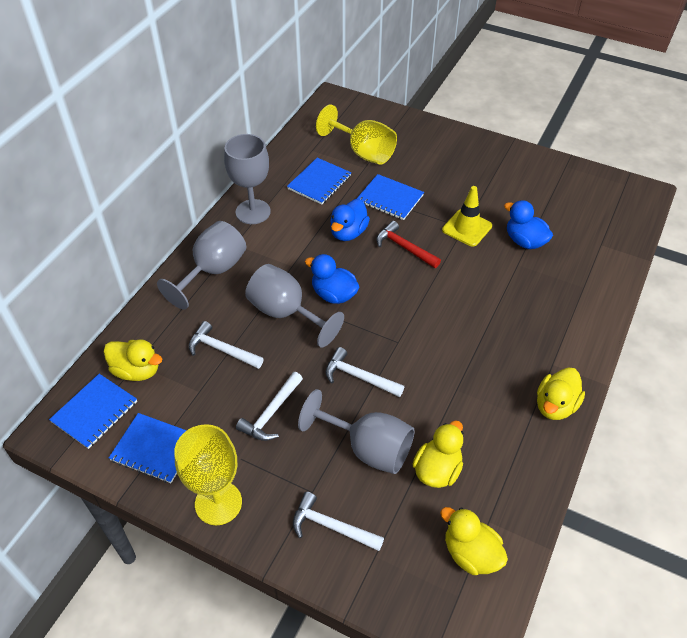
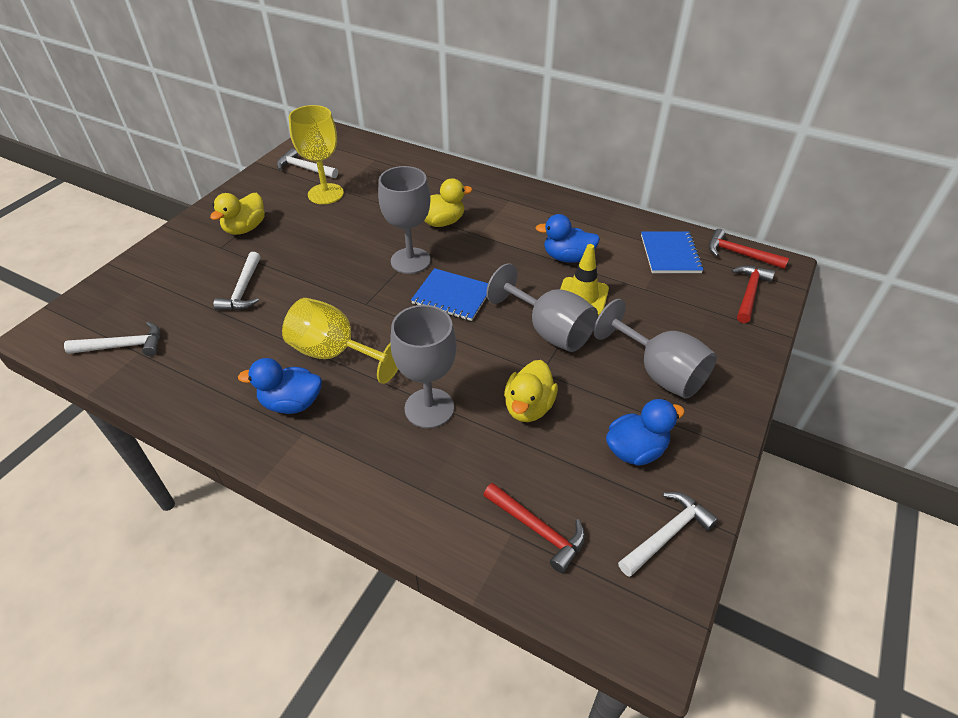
blue notebook: [49,374,137,449] [109,413,187,483] [287,158,352,204] [357,174,424,220] = 4 -> [411,268,488,321] [641,231,704,273] = 2
red hammer: [376,221,441,268] = 1 -> [483,483,585,573] [709,229,789,269] [731,265,775,323] = 3
yellow duck: [104,339,162,381] [412,420,463,488] [440,507,508,575] [537,367,585,420] = 4 -> [210,193,265,235] [424,178,472,227] [504,360,558,422] = 3

